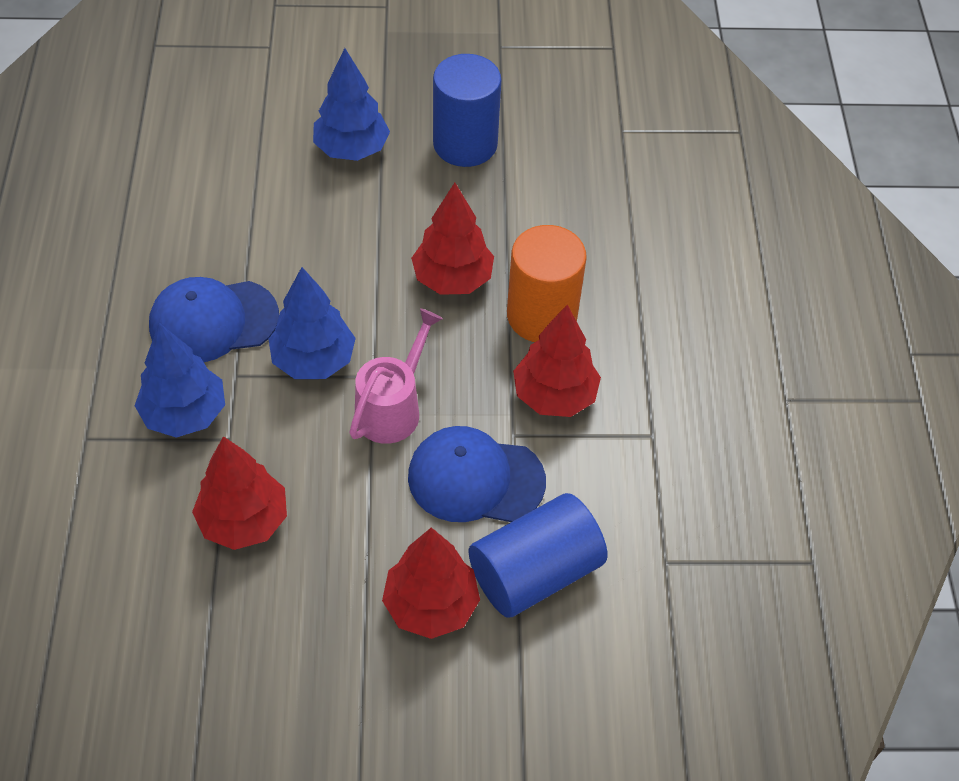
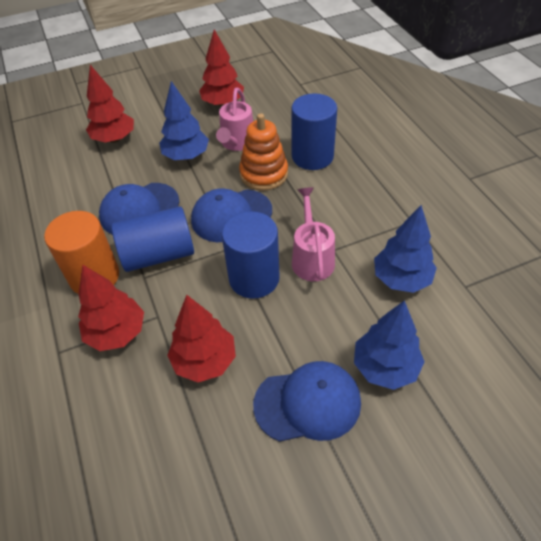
blue cap: [149,277,279,362] [408,426,546,522] = 2 -> [99,183,179,234] [191,188,272,242] [253,361,361,442] = 3
blue cylinder: [433,54,501,167] [468,493,608,618] = 2 -> [111,206,194,272] [222,211,280,299] [291,93,337,170] = 3
orange stacking toy: none = 0 -> [239,113,288,191] = 1
pink watering can: [349,308,443,444] = 1 -> [216,88,253,151] [292,187,335,281] = 2

